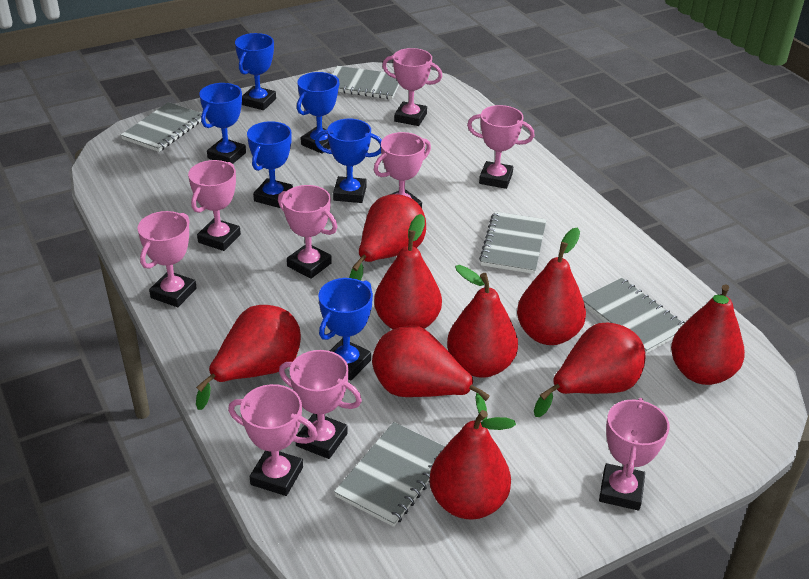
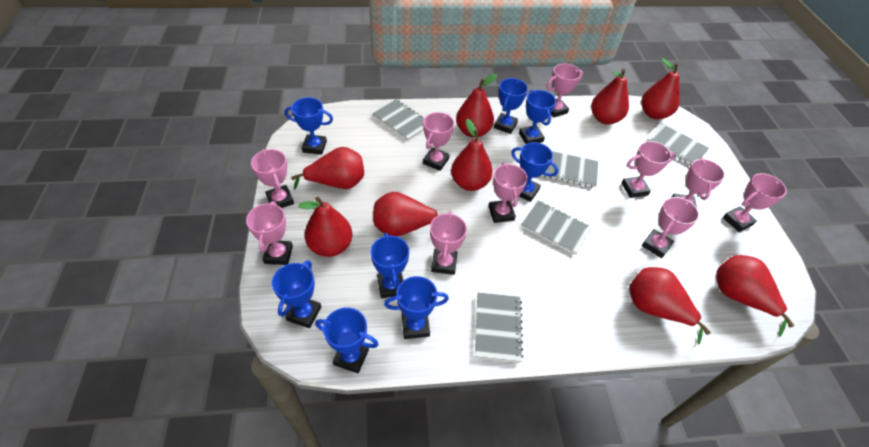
blue trophy: [199,83,246,164] [235,33,276,110] [247,121,293,208] [297,72,340,154] [315,119,382,203] [318,278,373,381] = 6 -> [272,260,321,328] [285,97,333,155] [315,307,379,373] [370,233,409,298] [384,276,449,339] [494,78,528,134] [511,142,558,202] [519,90,556,144] = 8
pink trophy: [137,211,197,307] [188,160,241,251] [228,384,318,496] [278,185,337,279] [279,350,362,459] [374,132,431,208] [382,48,442,126] [467,105,535,189] [599,398,670,511] = 9 -> [246,201,293,265] [251,149,294,208] [423,112,454,171] [430,211,467,275] [489,163,528,223] [546,64,583,118] [621,141,675,198] [642,197,699,258] [672,158,725,207] [723,173,787,232] = 10

